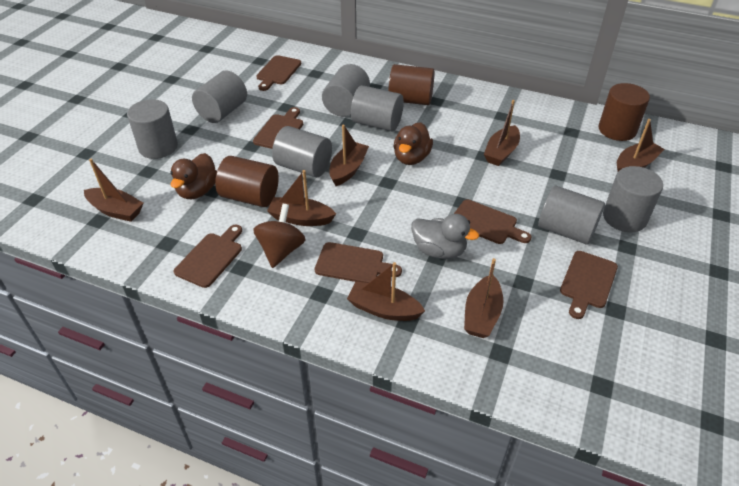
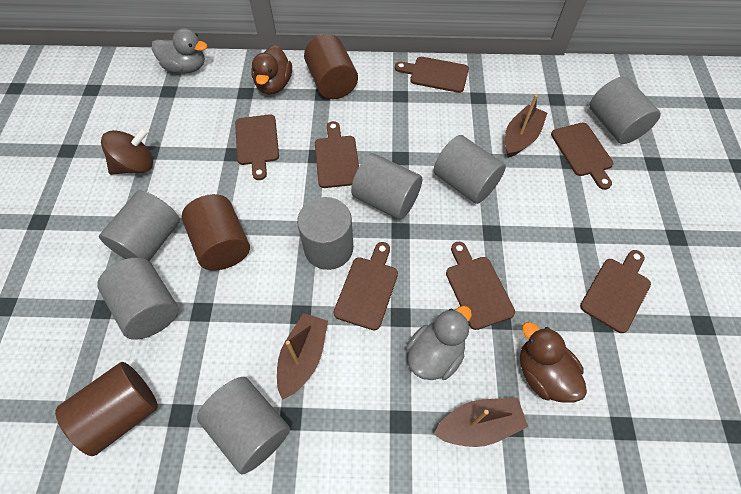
brown boat: [84,159,143,222] [267,170,336,226] [329,125,369,186] [347,262,425,321] [464,258,504,338] [484,100,520,166] [617,119,664,171] = 7 -> [277,313,328,400] [433,398,528,447] [505,94,547,158] = 3
brown cutting board: [174,225,242,288] [253,107,303,149] [256,55,301,91] [315,242,402,283] [454,199,532,244] [560,251,618,319] = 6 -> [235,114,279,180] [315,121,359,188] [334,242,398,330] [395,57,469,93] [446,242,515,330] [551,123,613,190] [580,250,651,333] = 7
grey duck: [411,214,479,259] = 1 -> [152,28,207,74] [406,306,472,380] = 2

